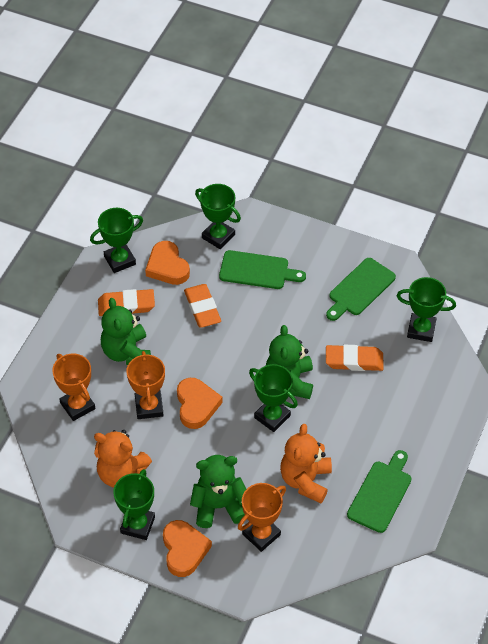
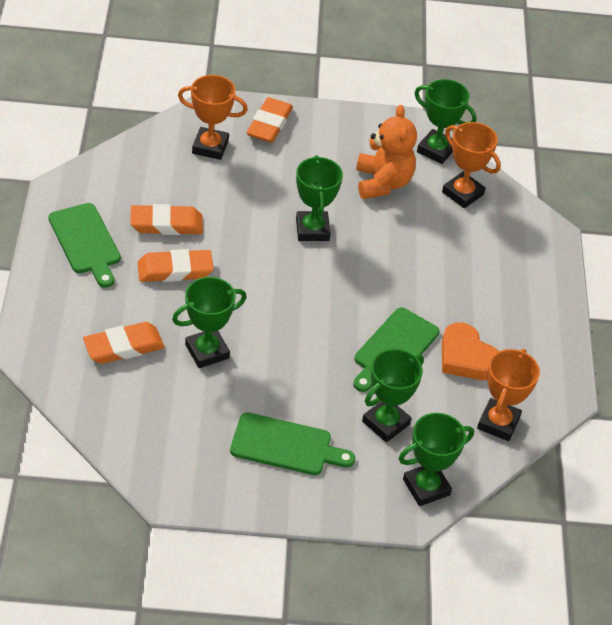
green teddy bear: [101,298,151,365] [190,455,246,528] [266,325,313,399] = 3 -> none = 0
orange eraser: [98,289,155,316] [184,284,221,328] [326,345,383,371] = 3 -> [83,322,165,364] [130,204,203,235] [138,249,213,282] [246,97,293,143] = 4
orange heart: [145,241,190,285] [163,520,212,577] [177,378,223,429] = 3 -> [442,323,499,380] = 1
orange teddy bear: [94,430,152,488] [280,424,332,503] = 2 -> [356,105,417,199] = 1

